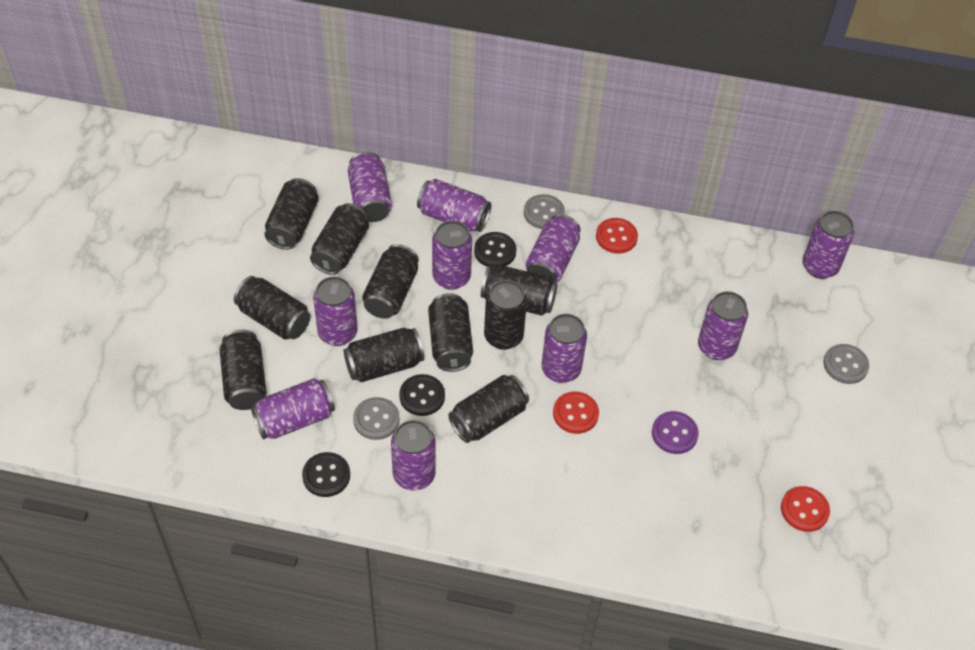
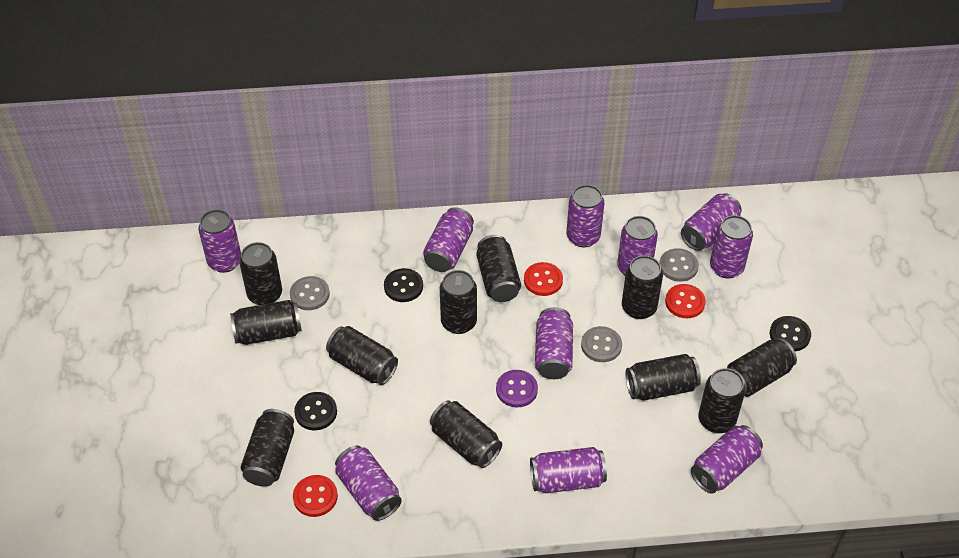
black can: [220,329,267,410] [234,276,310,339] [264,178,319,250] [310,203,369,275] [344,328,424,382] [362,244,419,319] [428,293,473,372] [448,375,529,443] [481,265,558,316] [484,280,527,350] = 10 -> [230,300,302,345] [239,242,282,305] [241,409,294,487] [326,326,398,385] [430,400,502,468] [440,270,477,334] [476,235,521,302] [622,256,663,319] [626,354,701,401] [698,368,745,433] [727,338,797,397] = 11

